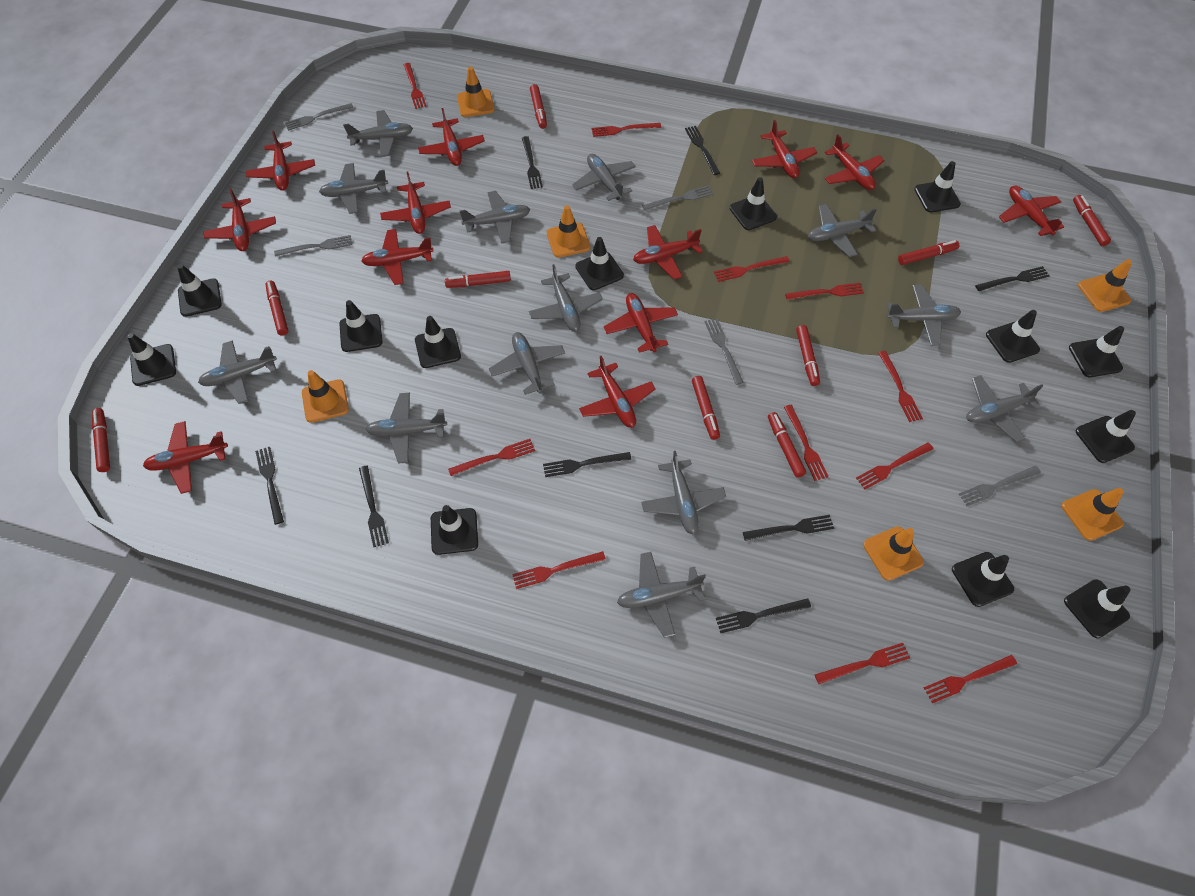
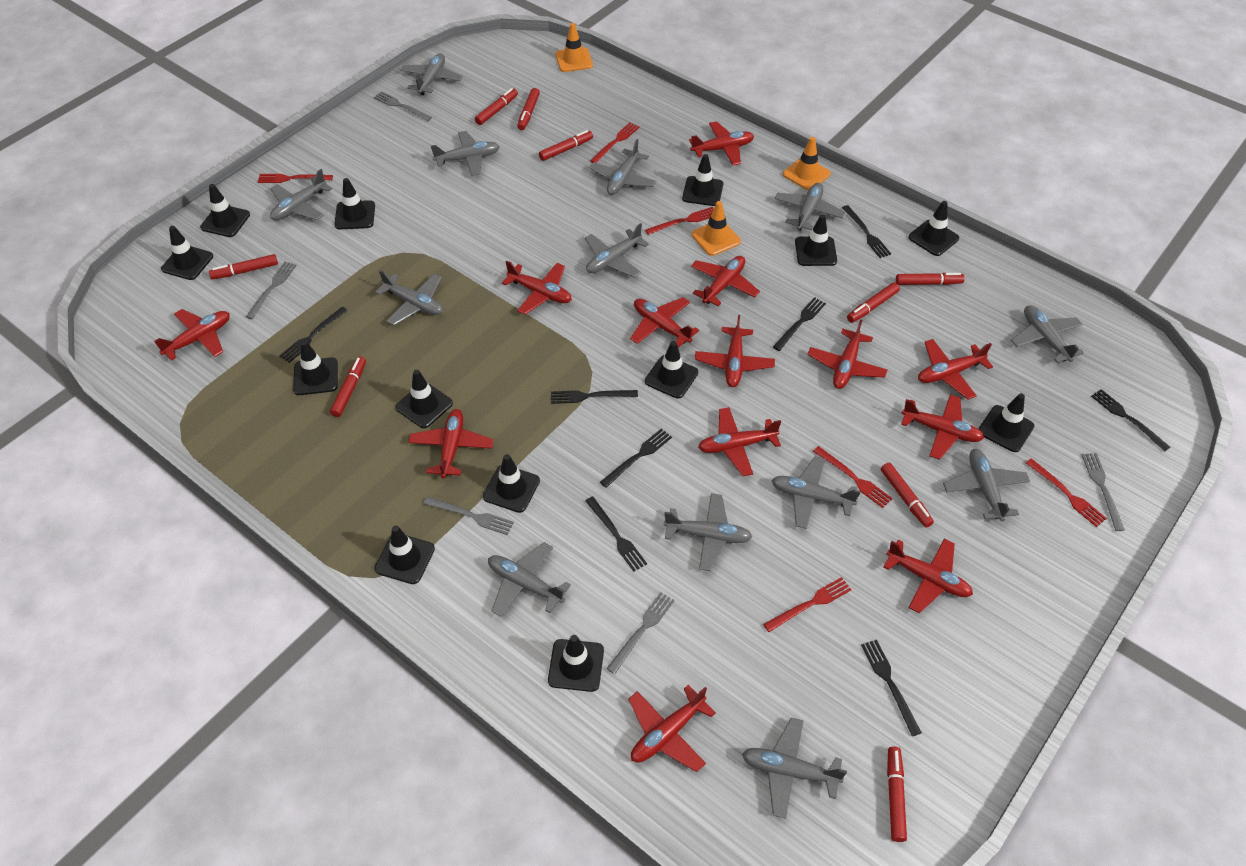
orange traffic cone: [302,370,349,423] [457,67,494,117] [547,205,590,258] [863,527,924,581] [1062,488,1124,541] [1078,259,1132,312] = 6 -> [555,23,593,72] [691,201,741,256] [783,137,831,190] = 3
red fork: [404,63,427,109] [448,439,535,476] [512,551,606,589] [592,123,661,137] [714,256,790,282] [784,405,829,481] [785,283,864,300] [815,643,910,684] [856,442,934,489] [879,351,923,422] [924,655,1017,703] = 11 -> [258,174,333,183] [590,122,639,163] [645,207,714,235] [763,577,852,632] [813,446,893,508] [1026,458,1107,527] = 6
red plane: [143,421,228,494] [203,188,276,251] [246,131,315,191] [361,229,434,285] [380,171,451,234] [418,108,485,166] [579,356,656,428] [604,293,678,353] [633,225,703,279] [752,120,817,178] [825,134,885,190] [999,186,1064,236] = 12 -> [154,309,230,361] [409,409,494,478] [502,260,572,315] [628,685,716,772] [630,297,699,348] [689,121,754,165] [691,256,760,306] [695,315,775,387] [698,407,781,476] [807,320,888,389] [884,539,973,613] [901,395,984,460] [918,339,993,400] = 13

